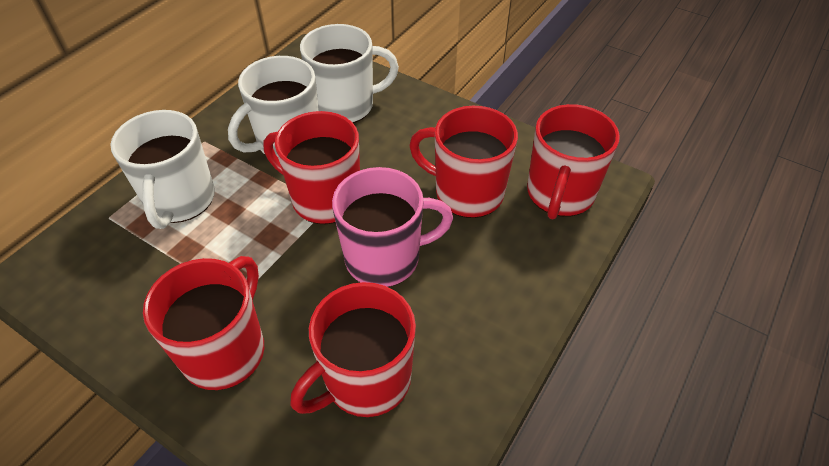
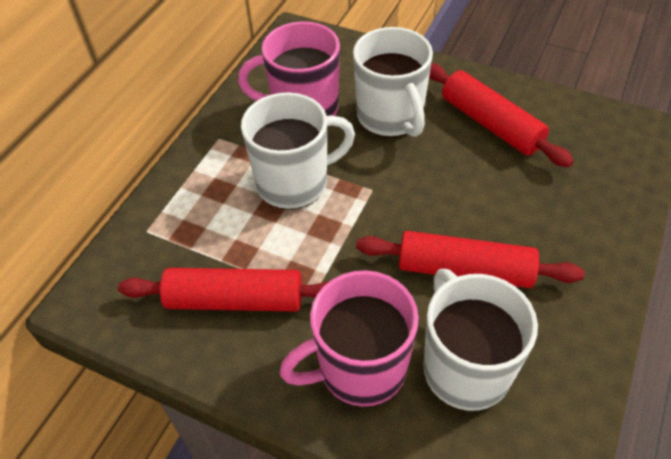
pink mug: [332,167,453,287] = 1 -> [238,22,340,116] [280,270,419,407] = 2
red mug: [143,256,264,390] [264,111,360,224] [290,282,416,417] [409,106,518,218] [527,104,620,219] = 5 -> none = 0
red rolling pin: none = 0 -> [118,268,330,312] [356,231,585,288] [429,63,574,167] = 3

